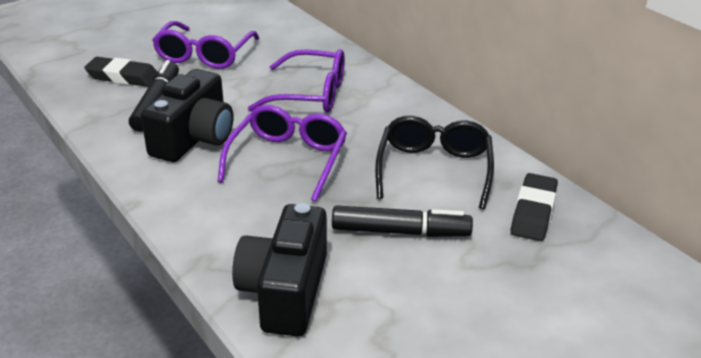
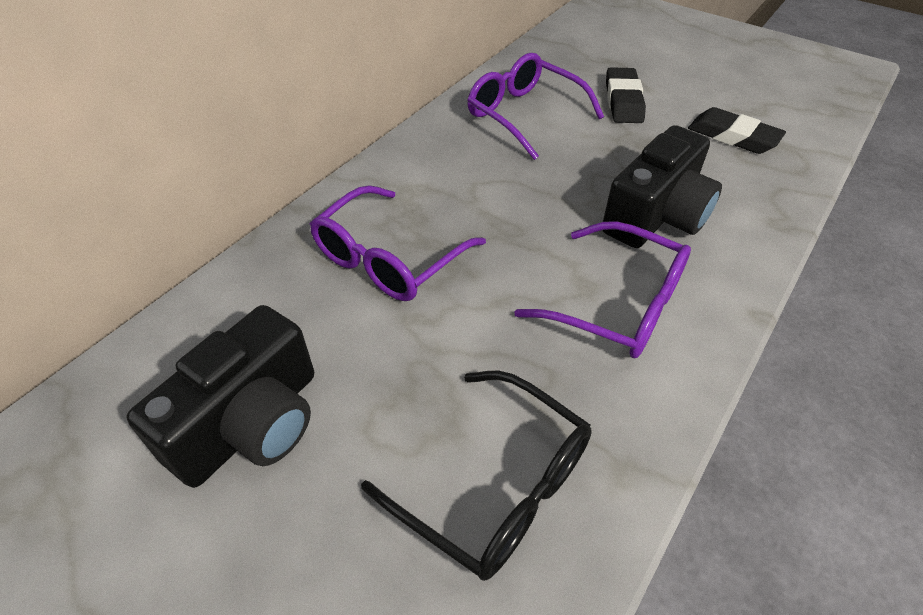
black marker: [129,60,179,132] [332,205,473,237] = 2 -> none = 0

